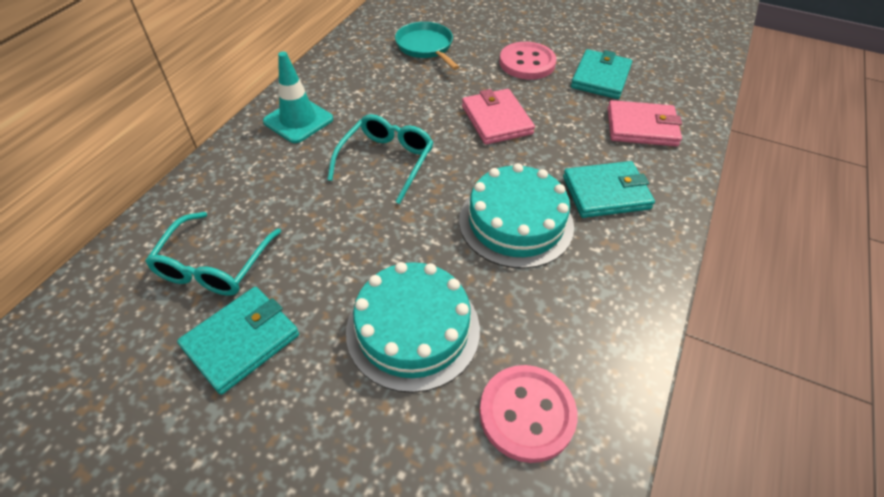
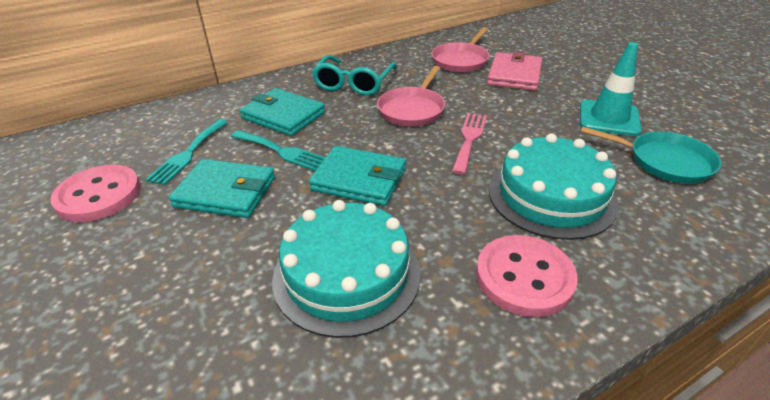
pink fork: none = 0 -> [452,113,487,175] = 1
pink pan: none = 0 -> [377,66,445,127] [431,27,490,72] = 2
pink wallet: [462,89,535,145] [608,100,682,147] = 2 -> [487,51,542,91] = 1
turquoise fork: none = 0 -> [145,119,228,185] [231,130,326,171] = 2
turquoise glasses: [145,212,281,296] [327,114,434,204] = 2 -> [312,55,397,95] = 1

